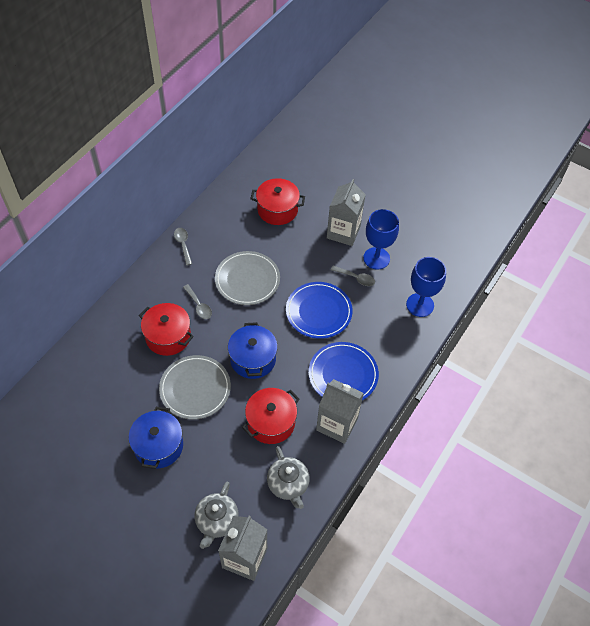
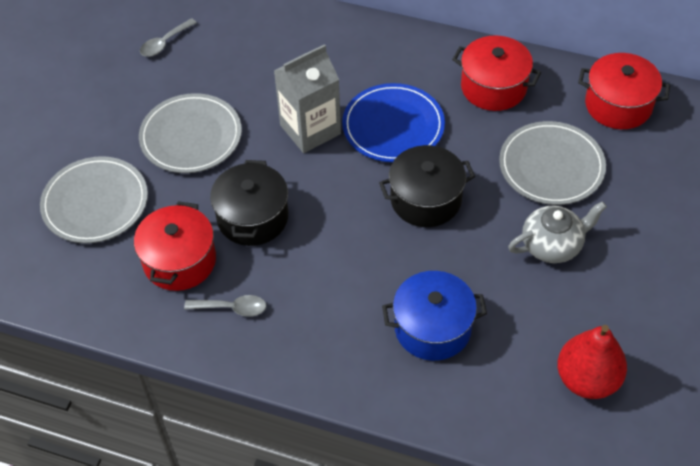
black pot: none = 0 -> [210,160,288,246] [379,145,475,227] = 2
blue goblet: [363,209,399,269] [406,257,446,317] = 2 -> none = 0
blue plate: [286,282,353,339] [309,342,379,400] = 2 -> [342,83,445,162] = 1
blue pot: [129,407,183,469] [228,322,278,379] = 2 -> [382,271,487,361] = 1
grey carton: [218,516,267,581] [316,379,364,444] [327,179,366,246] = 3 -> [274,44,341,153] = 1
grey plate: [159,355,231,420] [215,251,280,305] = 2 -> [40,156,148,243] [139,93,242,173] [499,121,606,205] = 3
grey spoon: [174,228,192,265] [183,284,212,319] [331,266,375,286] = 3 -> [140,18,197,57] [184,295,267,317] = 2
grey teapot: [195,482,239,549] [267,446,310,509] = 2 -> [508,201,607,263] = 1
red pear: none = 0 -> [557,325,627,399] = 1

